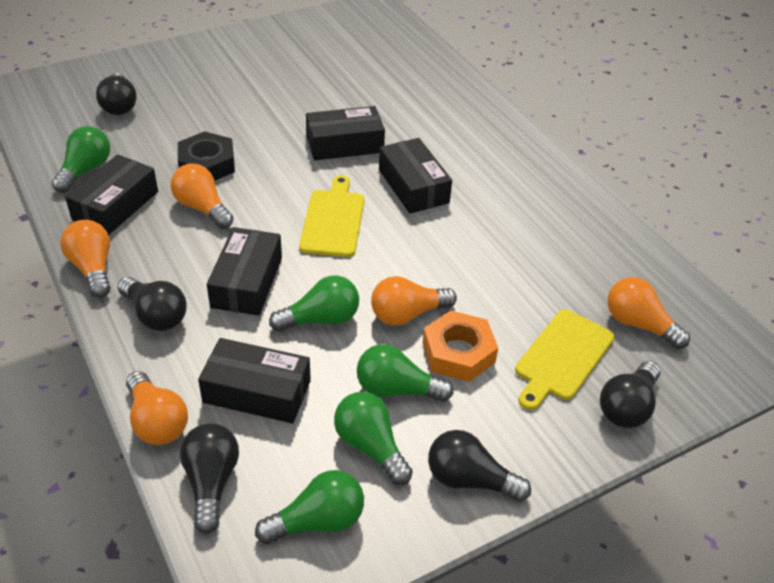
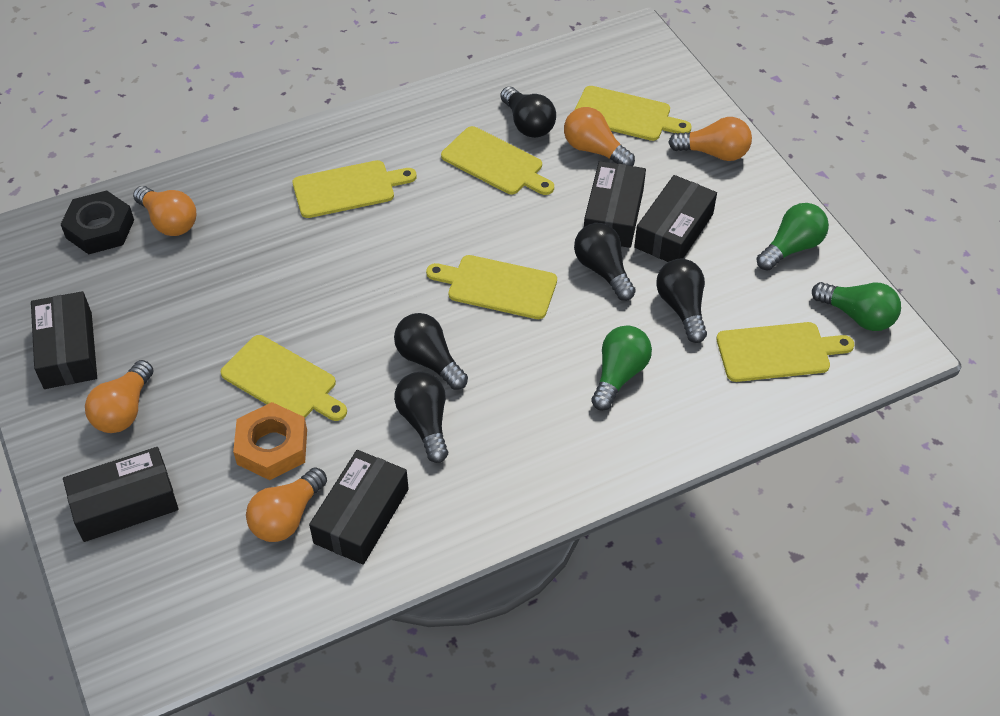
green light bulb: [52,126,110,193] [255,470,364,544] [269,275,359,331] [334,392,413,485] [357,344,454,402] = 5 -> [591,325,652,411] [756,203,829,271] [812,282,901,331] = 3
yellow cutting board: [299,175,364,257] [515,309,615,410] = 2 -> [221,335,347,421] [292,160,417,218] [426,255,557,319] [441,126,554,195] [575,86,692,141] [716,322,854,382] = 6

